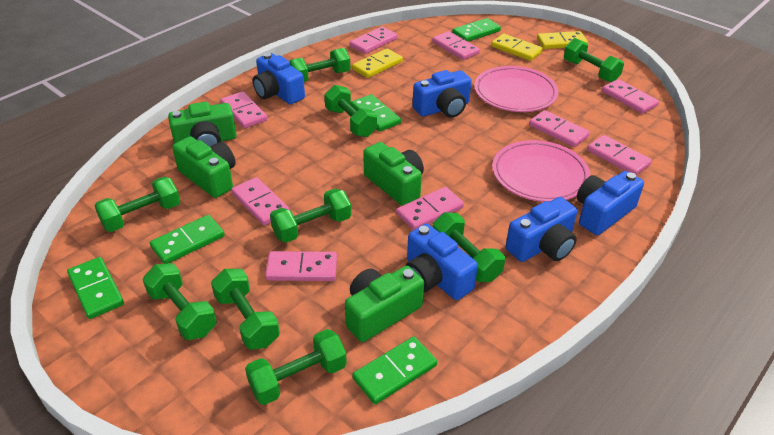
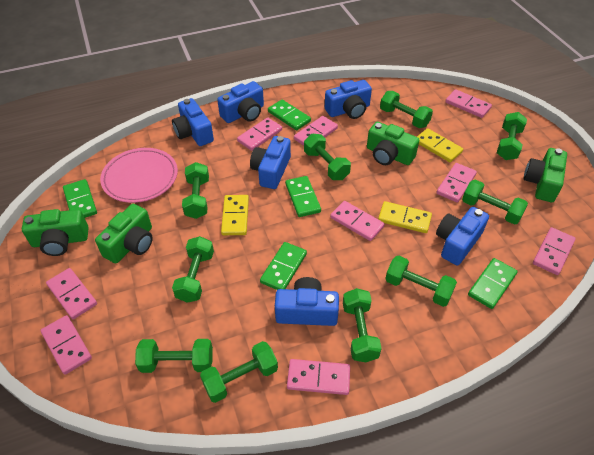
blue camera: [253,53,305,104] [405,224,478,300] [413,70,472,118] [506,197,578,262] [577,171,644,235] = 5 -> [172,98,214,146] [217,81,264,123] [250,136,291,189] [275,277,339,326] [325,80,372,119] [436,207,489,265] = 6
green dumbbell: [94,177,180,232] [142,263,217,340] [211,269,280,349] [245,329,347,405] [270,188,351,243] [289,48,350,82] [325,85,377,137] [433,212,505,282] [564,38,624,82] = 9 -> [135,339,213,373] [172,236,214,303] [182,162,209,219] [200,341,278,403] [304,134,351,180] [343,288,382,362] [380,91,433,128] [385,256,457,307] [462,180,528,225] [497,112,527,160] = 10
pink plate: [474,66,559,112] [492,140,590,202] = 2 -> [100,148,178,203] = 1

